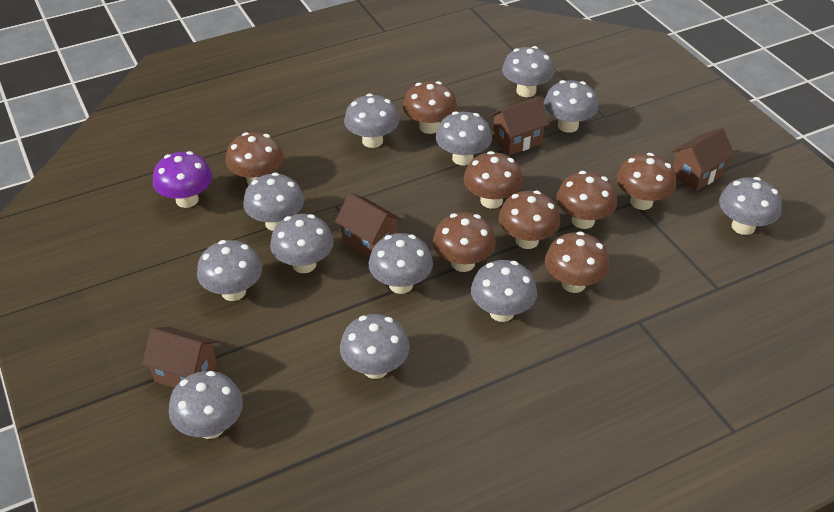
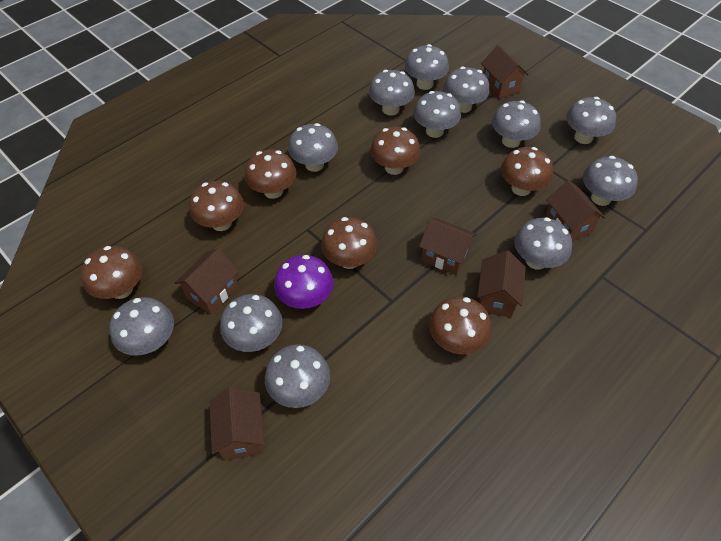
brown house: [142,327,218,388] [335,193,402,258] [490,97,549,155] [671,128,735,191] = 4 -> [175,248,239,314] [209,387,265,461] [419,218,477,275] [477,251,526,317] [481,45,529,99] [545,180,605,241] = 6
brown mushroom: [226,132,284,185] [403,81,457,134] [433,212,496,272] [464,151,523,209] [499,191,560,249] [545,231,610,293] [556,171,617,229] [616,153,676,210] = 8 -> [81,246,142,299] [189,181,244,231] [245,150,296,199] [321,217,378,269] [370,127,420,175] [429,296,491,354] [501,147,553,196] = 7

